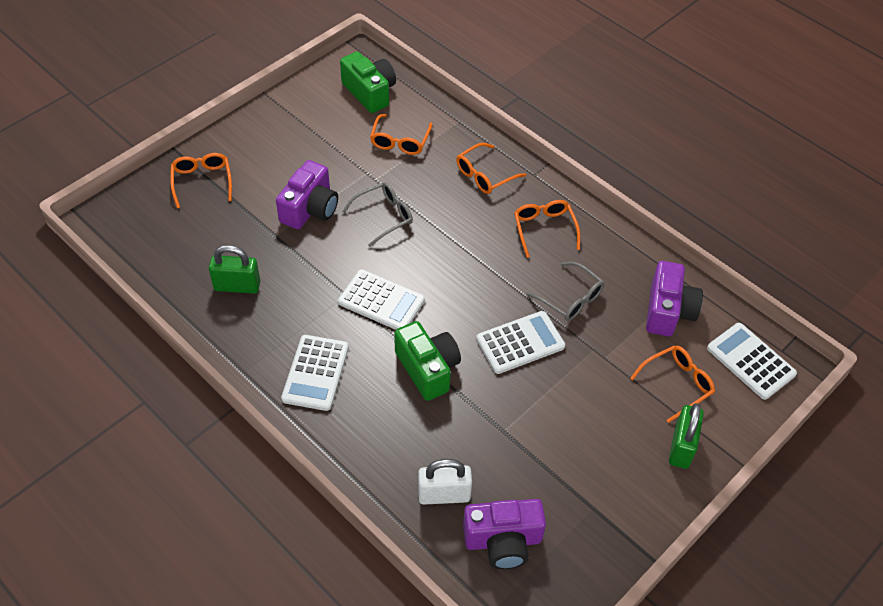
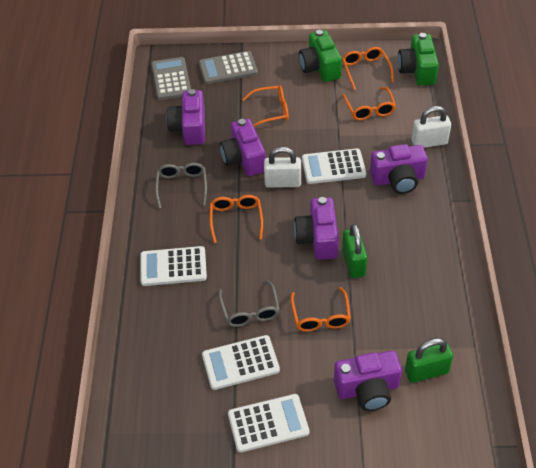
grey calculator: none = 0 -> [151,57,191,100] [199,51,258,84] = 2
purple camera: [276,160,338,229] [463,499,546,569] [646,261,703,336] = 3 -> [166,89,205,145] [220,119,266,176] [294,197,339,260] [334,351,402,411] [370,144,428,194] = 5
white padlock: [418,459,472,505] = 1 -> [264,147,301,188] [412,106,451,148] = 2

